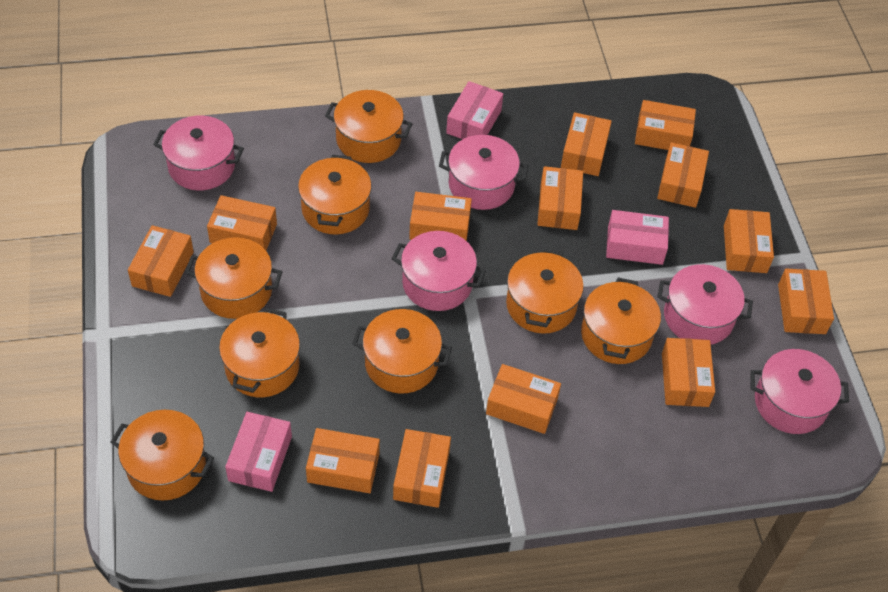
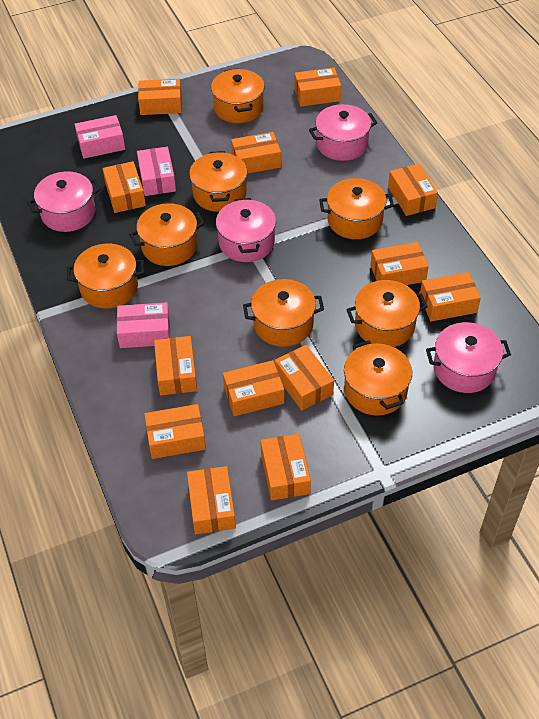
pink pot: [153,115,244,191] [392,231,486,311] [439,135,528,210] [657,264,753,345] [750,349,849,434] = 5 -> [27,171,101,232] [216,198,276,262] [309,104,377,161] [426,322,511,393] = 4

